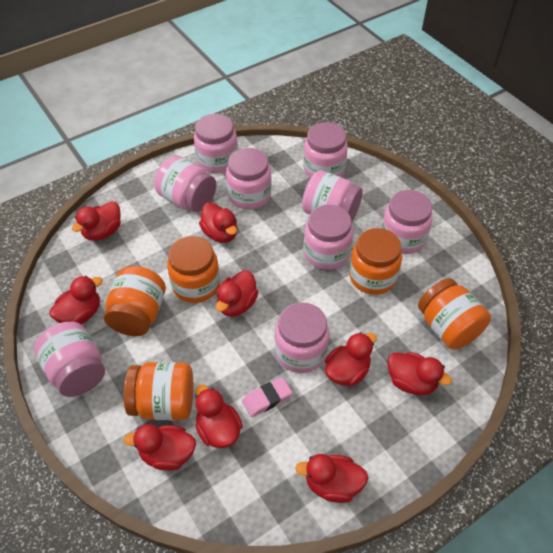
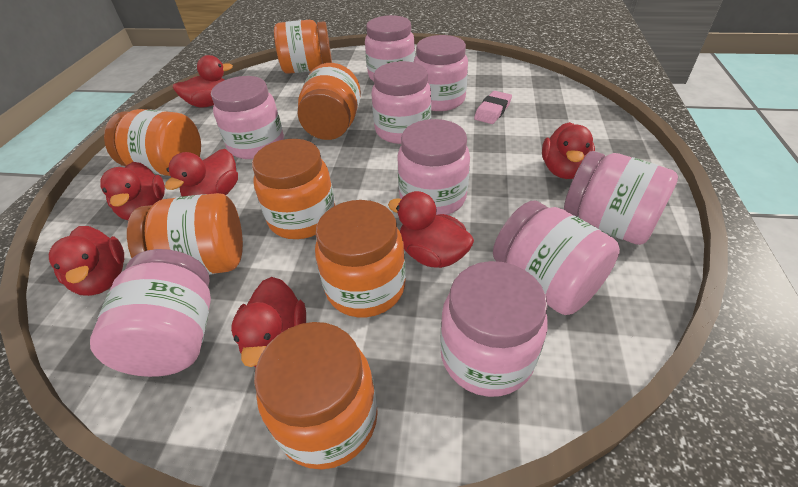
orange jar: [104,266,166,336] [124,362,193,420] [167,236,220,303] [349,228,402,295] [418,278,491,349] = 5 -> [104,109,201,176] [127,193,243,275] [252,139,335,239] [254,322,378,469] [274,20,332,74] [297,63,361,140] [315,200,406,317] = 7
red duck: [49,276,103,324] [72,201,121,241] [123,424,196,471] [195,384,243,448] [199,202,237,243] [216,270,258,317] [295,454,368,503] [325,332,377,386] [387,352,452,395] = 9 -> [49,226,124,296] [100,162,165,220] [165,149,238,196] [173,55,233,108] [231,277,306,367] [388,191,474,268] [542,122,595,179] = 7

